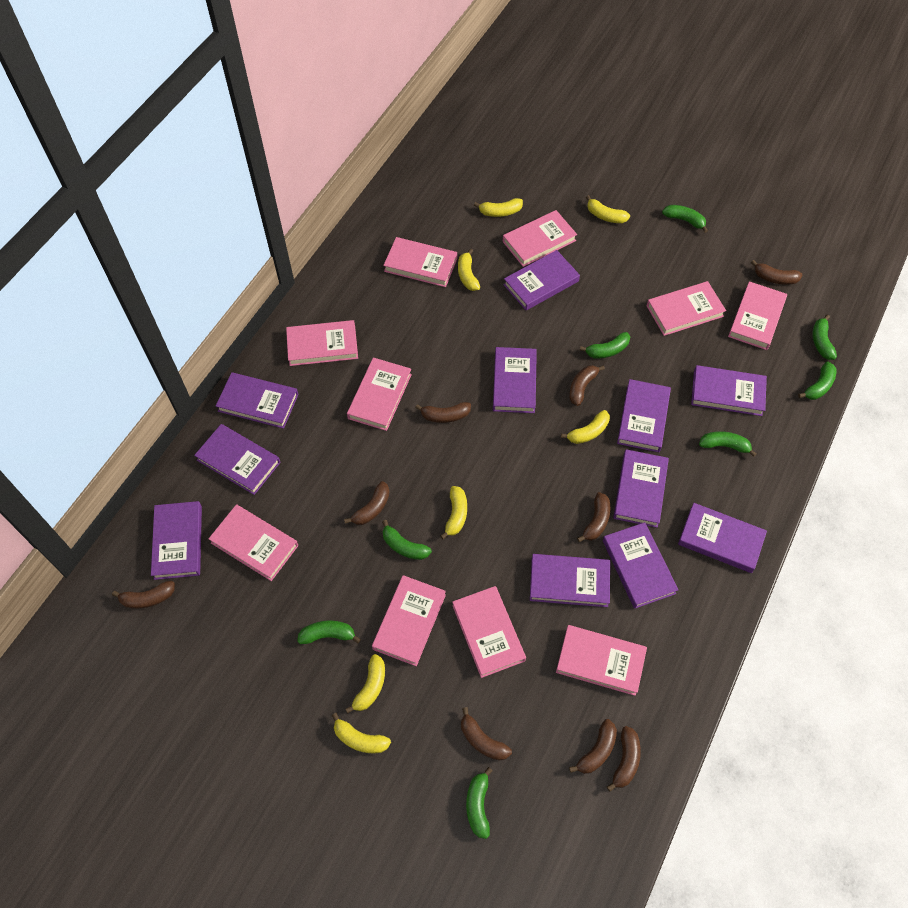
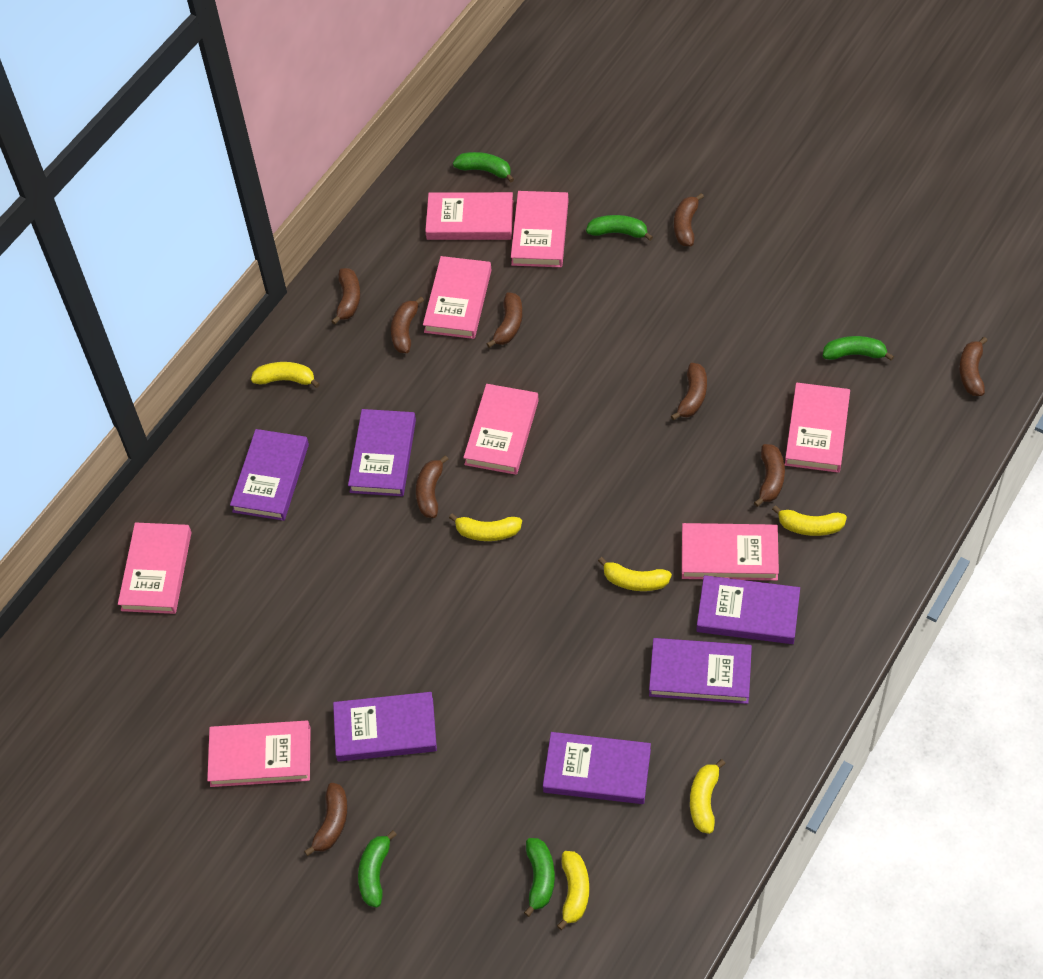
green banana: [297,620,361,644] [382,520,432,560] [466,767,493,839] [580,332,630,358] [662,205,708,233] [699,431,756,457] [798,362,836,400] [813,314,837,360] = 8 -> [358,830,397,908] [453,152,514,182] [524,838,555,917] [586,215,653,241] [823,336,894,361] = 5
pink book: [208,504,298,581] [286,320,358,366] [347,357,412,431] [372,575,446,666] [383,237,457,287] [452,586,526,678] [503,210,577,267] [556,625,647,696] [647,281,726,336] [728,281,787,350] = 10 -> [118,522,192,614] [207,721,311,787] [423,256,491,339] [425,192,513,240] [463,384,539,475] [511,191,569,267] [682,523,779,581] [785,383,850,473] = 8
purple book: [151,501,202,580] [194,424,280,495] [216,372,298,429] [493,347,537,413] [503,250,580,310] [530,554,610,607] [603,522,678,609] [613,449,669,528] [617,379,671,452] [678,503,767,573] [691,365,767,416] = 11 -> [230,429,309,521] [333,692,437,762] [348,409,416,496] [543,732,651,804] [649,638,752,704] [696,575,800,644] = 6
yellow banana: [332,713,391,753] [346,654,385,713] [440,486,467,539] [458,249,480,291] [474,198,523,217] [561,410,610,444] [586,195,630,223] = 7 -> [251,362,320,388] [449,514,522,541] [557,851,589,930] [598,557,672,591] [690,759,726,834] [772,505,847,536] = 6

